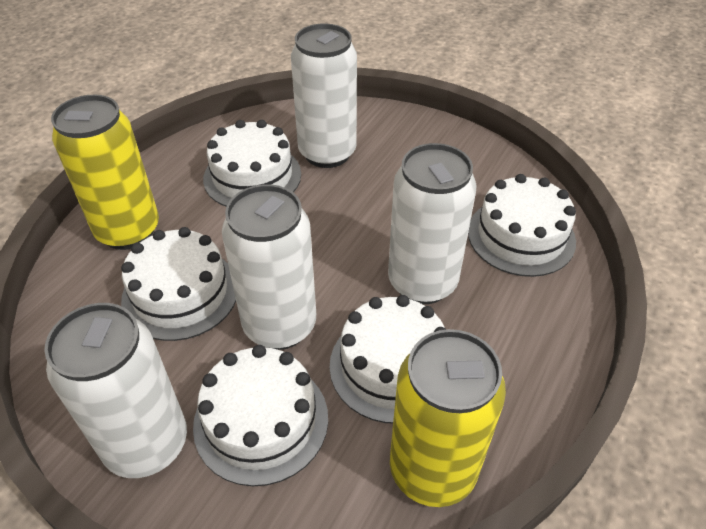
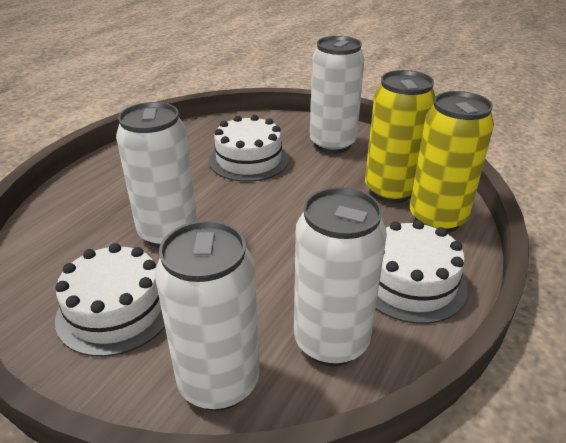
white cake: [121,227,236,341] [193,345,328,486] [203,120,301,206] [330,295,446,423] [468,174,576,277] = 5 -> [55,243,165,357] [209,115,289,182] [376,220,468,324] = 3

